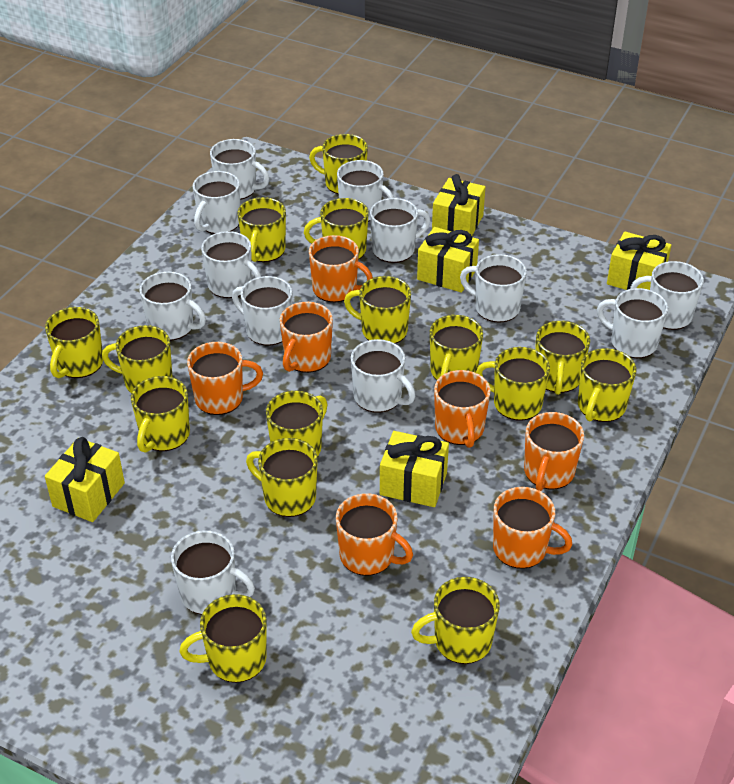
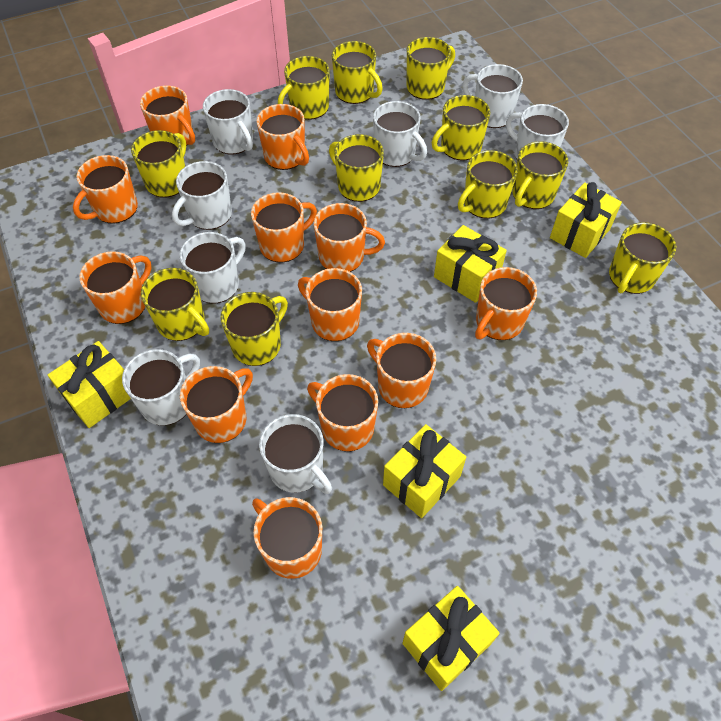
orange mug: [187,342,263,415] [280,302,333,373] [309,235,373,302] [336,493,413,576] [434,370,491,448] [493,487,572,569] [524,412,584,491] = 7 -> [73,155,138,224] [79,251,152,324] [140,86,195,146] [180,366,253,443] [251,192,317,263] [252,497,322,579] [257,104,309,170] [298,268,362,341] [307,374,378,451] [314,203,385,272] [367,333,436,408] [475,267,537,340] = 12
white mug: [139,271,206,341] [171,530,255,615] [193,171,240,234] [201,231,261,298] [210,139,269,200] [232,276,292,346] [337,160,394,222] [351,339,415,413] [370,198,430,263] [460,254,527,322] [597,288,668,358] [630,261,704,330] = 12 -> [122,349,200,426] [172,161,232,230] [179,232,246,304] [203,89,253,154] [259,414,332,494] [373,101,427,167] [462,64,523,128] [506,104,569,160] = 8
yellow mug: [45,307,103,378] [102,325,172,394] [131,376,190,453] [179,594,267,683] [237,197,286,262] [246,438,317,517] [266,391,327,457] [304,198,369,260] [309,134,368,194] [344,276,411,344] [411,577,500,664] [430,315,483,380] [476,347,550,420] [535,321,590,395] [578,348,636,422] = 15 -> [131,130,186,198] [141,268,209,341] [221,292,288,366] [278,56,330,120] [329,134,384,202] [332,41,383,104] [407,37,455,100] [432,95,490,161] [458,150,518,219] [512,141,568,209] [609,222,676,294] = 11

